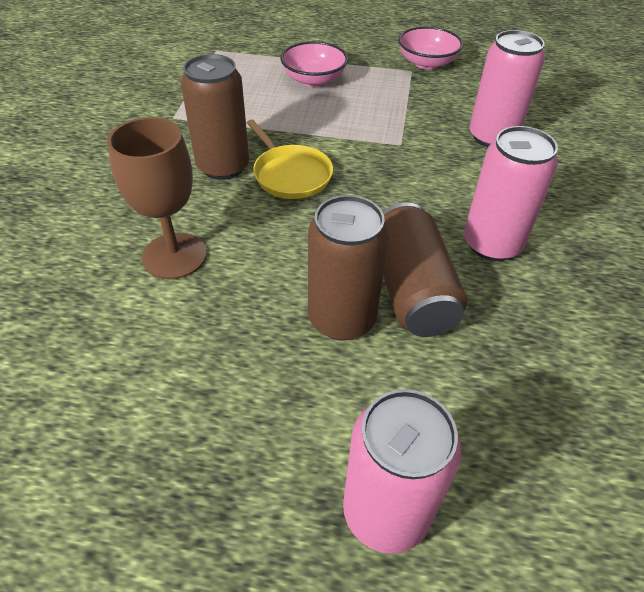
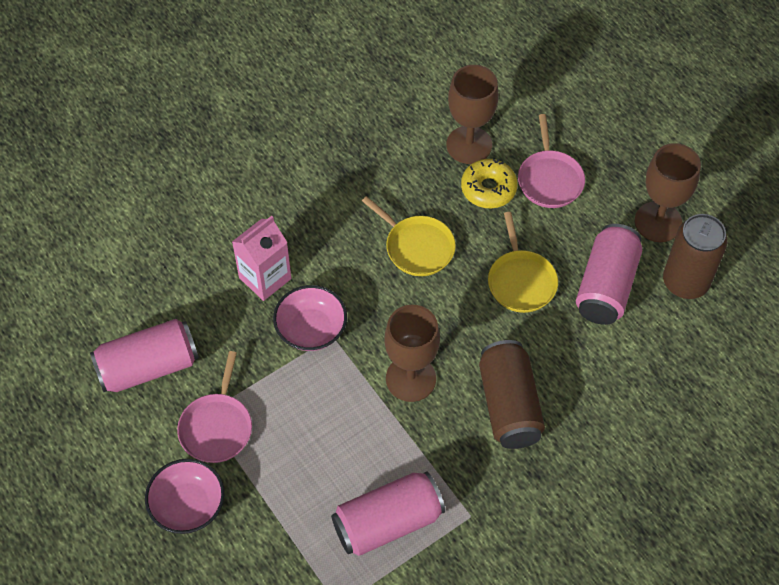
brown can: [181,54,249,180] [308,195,389,341] [383,202,468,337] = 3 -> [479,340,545,449] [663,214,727,299] = 2
brown goblet: [107,117,207,279] = 1 -> [384,305,440,402] [446,65,499,164] [635,143,701,242] = 3
pink carton: none = 0 -> [232,216,292,301] = 1
pink pan: none = 0 -> [177,351,252,463] [518,114,585,208] = 2
yellow donut: none = 0 -> [461,159,517,208] = 1
yellow pan: [247,119,333,199] = 1 -> [362,196,456,276] [488,212,558,313] = 2

